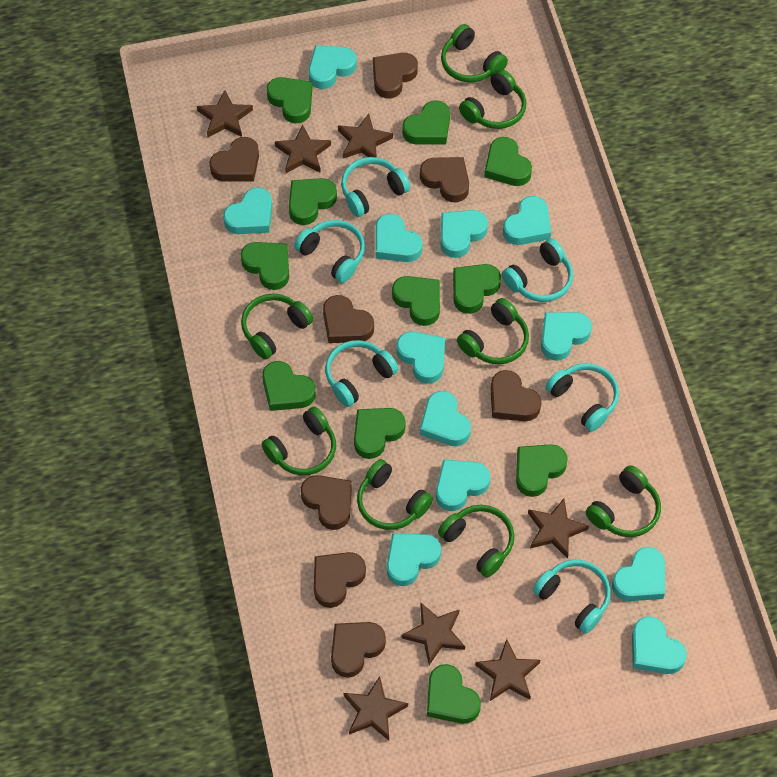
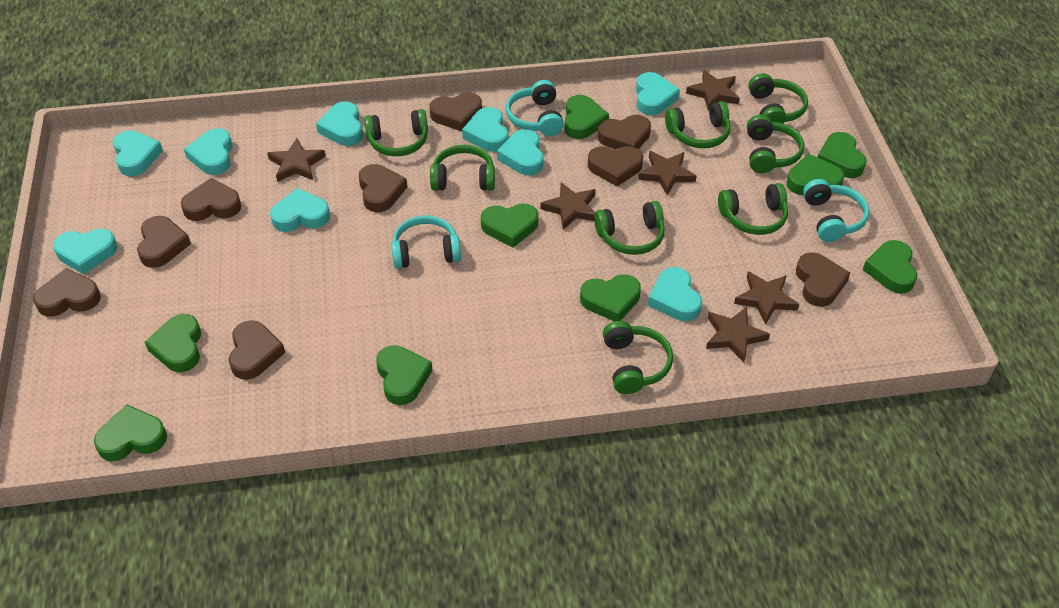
brown heart: [209,137,259,182] [301,475,352,530] [314,552,366,608] [323,295,374,343] [331,622,386,678] [373,53,418,99] [420,157,469,202] [490,370,542,421] = 8 -> [33,268,101,317] [137,216,191,268] [181,178,241,221] [229,320,285,380] [359,164,407,212] [430,93,482,132] [588,146,643,186] [598,115,651,149] [796,252,850,307] = 9
brown star: [197,90,253,138] [275,125,331,173] [338,114,393,159] [344,676,408,741] [402,603,465,665] [475,639,540,701] [528,499,589,559] = 7 -> [267,138,326,182] [540,182,595,230] [638,151,697,195] [686,70,740,111] [706,307,770,362] [734,271,799,325] = 6
green heart: [241,242,289,290] [262,361,316,411] [267,77,312,123] [289,178,337,225] [354,408,406,459] [392,276,440,326] [402,100,450,145] [427,664,481,724] [453,264,501,314] [484,137,532,186] [516,444,568,497] = 11 -> [94,404,167,461] [145,314,201,372] [376,345,433,405] [481,203,538,248] [564,95,609,139] [580,274,641,322] [787,154,844,195] [817,132,867,178] [863,240,917,294] = 9
turquoise headphones: [294,220,365,283] [325,340,398,407] [341,157,410,217] [502,238,573,302] [533,559,611,634] [545,363,619,432] = 6 -> [391,215,461,269] [506,80,564,136] [803,179,870,242] = 3
turquoise heart: [223,187,273,234] [309,46,357,89] [375,214,422,262] [387,533,441,586] [397,332,445,384] [420,391,471,446] [436,459,490,511] [441,210,488,258] [503,196,551,245] [541,312,592,361] [612,547,665,601] [632,616,687,674] = 12 -> [53,229,118,274] [113,130,163,176] [184,128,232,175] [270,188,330,232] [316,101,363,146] [462,107,508,152] [497,129,544,175] [636,72,680,115] [648,267,702,321] = 9

